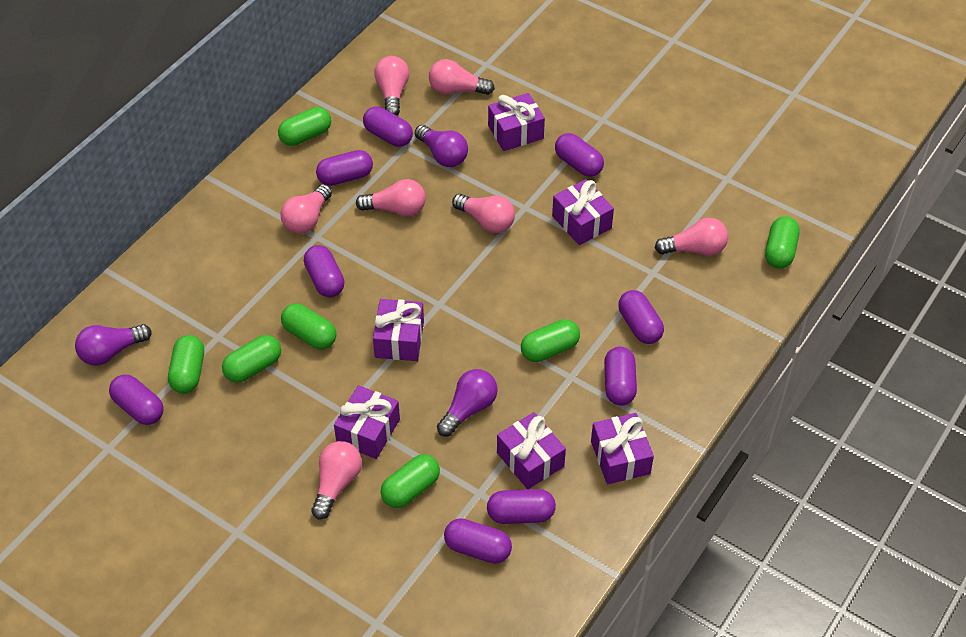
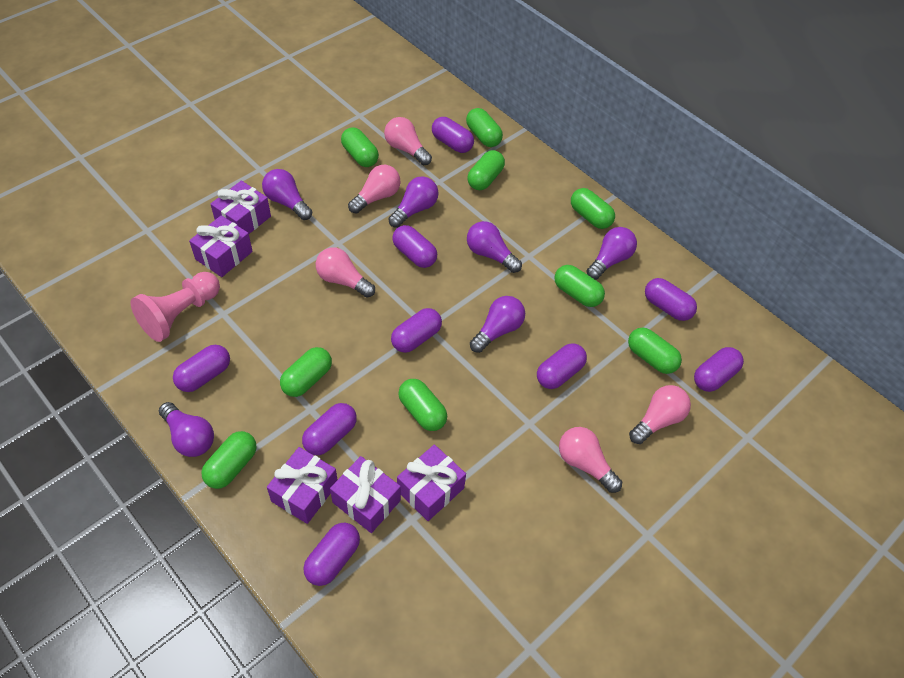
green capsule: [168,335,204,393] [222,335,281,383] [278,107,331,146] [281,304,336,349] [381,454,440,508] [521,319,580,362] [765,216,800,269] = 7 -> [201,431,257,489] [280,347,332,397] [341,127,379,167] [398,379,447,431] [466,108,503,147] [467,150,505,190] [554,265,605,307] [571,188,615,229] [628,328,682,374] = 9
pink light bulb: [281,184,332,234] [311,441,362,519] [356,179,426,217] [374,56,409,116] [429,59,495,95] [452,194,515,233] [655,217,728,256] = 7 -> [316,247,375,298] [348,165,401,214] [384,117,432,165] [559,427,622,493] [629,385,691,444] = 5
pink pawn: none = 0 -> [131,272,220,342] = 1
purple gift: [334,385,400,459] [373,299,424,361] [488,93,545,151] [497,412,566,489] [552,179,614,245] [591,413,654,484] = 6 -> [189,215,253,277] [211,181,271,234] [267,447,337,524] [330,456,401,533] [397,445,466,521] = 5
purple light bulb: [75,324,152,366] [415,125,468,167] [437,369,498,437] = 3 -> [159,402,214,457] [262,169,312,220] [388,176,438,228] [467,221,522,273] [470,296,525,353] [587,227,637,280] = 6

